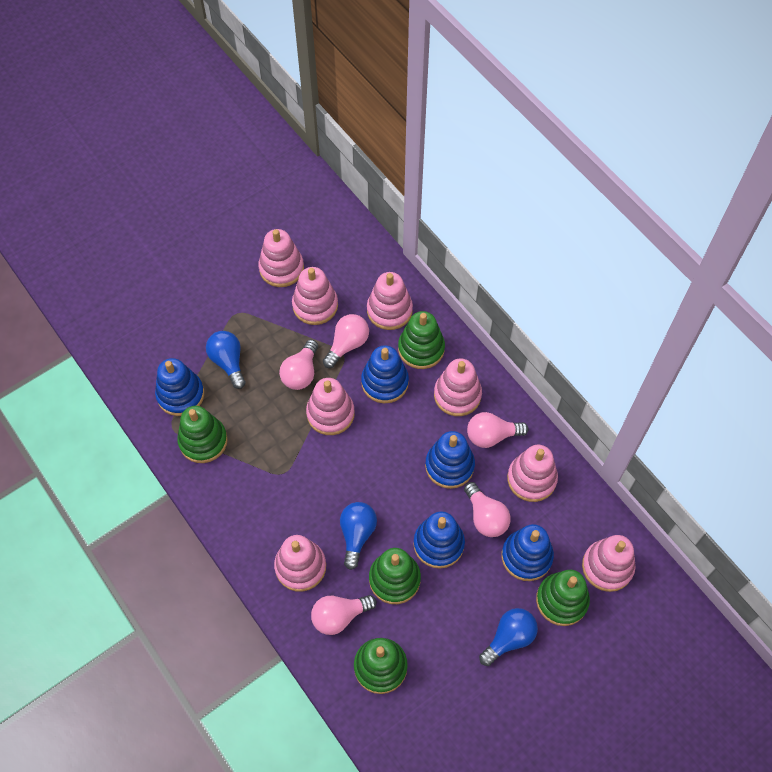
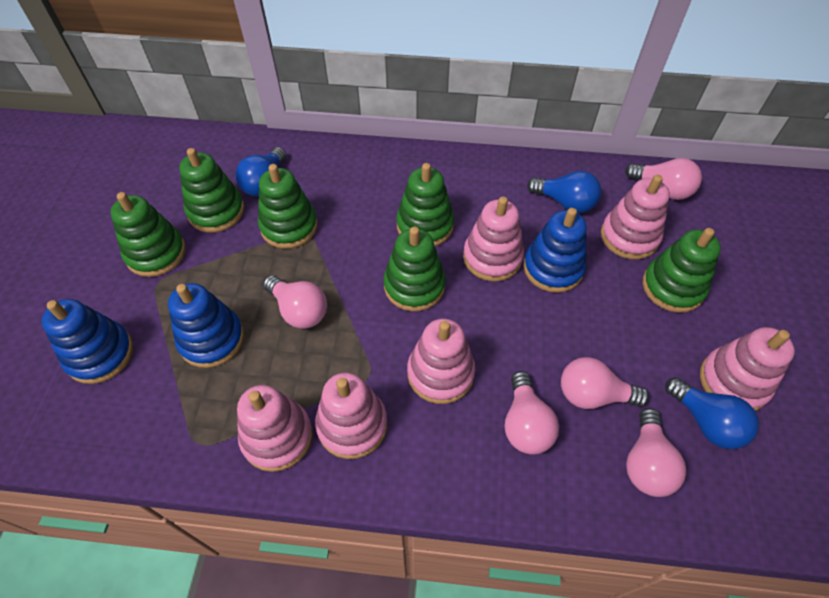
blue stacking toy: [155,358,204,416] [361,345,409,403] [414,511,465,569] [425,431,475,489] [502,524,554,581] = 5 -> [41,299,133,384] [168,283,244,368] [524,208,587,293] = 3
green stacking toy: [177,406,228,463] [354,638,408,694] [369,548,421,604] [398,311,445,369] [536,570,590,626] = 5 -> [111,192,186,277] [179,148,244,233] [258,164,318,249] [383,227,446,311] [396,163,454,246] [643,228,721,313] = 6
pink stacking toy: [258,229,304,287] [274,535,326,592] [292,267,338,325] [306,378,355,435] [367,272,413,330] [434,359,482,416] [507,445,558,502] [582,535,636,592] = 8 -> [237,385,313,472] [315,372,387,459] [407,319,475,404] [463,197,524,282] [601,175,670,260] [700,327,795,411] = 6

